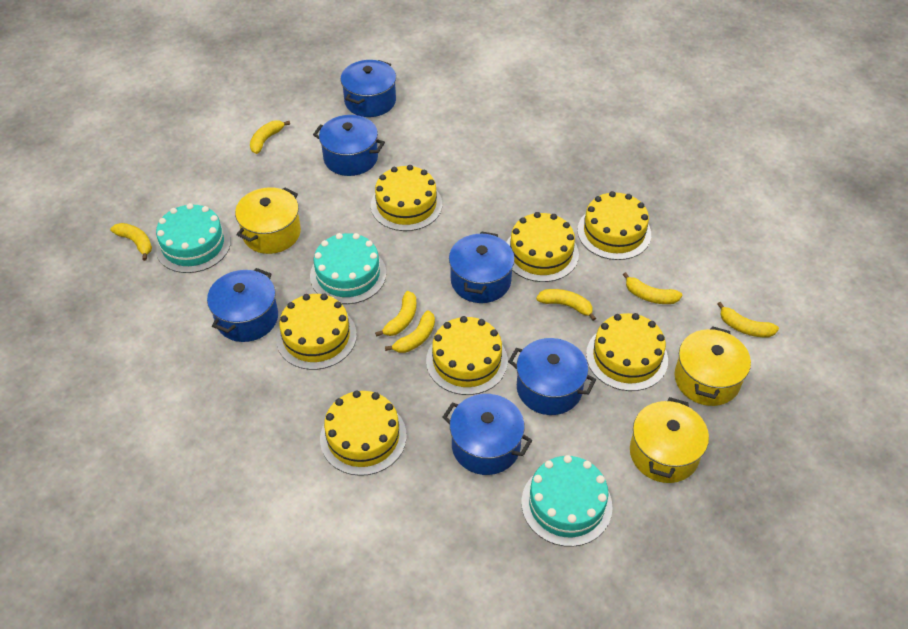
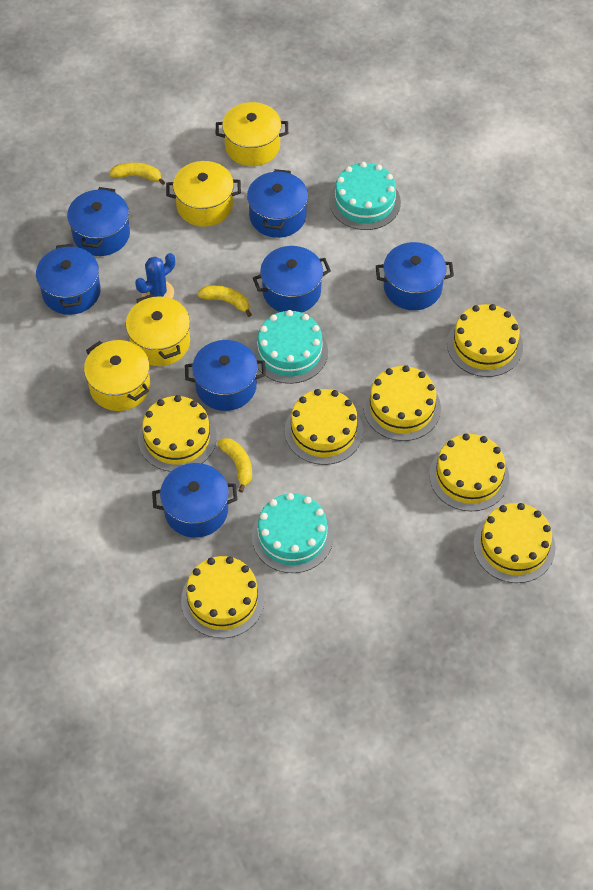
blue cactus: none = 0 -> [135,253,175,299] = 1
blue pot: [207,268,278,342] [313,115,385,176] [341,60,396,117] [442,394,532,475] [449,231,515,303] [508,338,596,415] = 6 -> [36,244,101,315] [67,187,130,256] [152,463,237,538] [185,340,266,411] [247,169,308,238] [253,246,331,312] [376,242,454,310] = 7
yellow banana: [110,223,152,261] [250,120,290,154] [375,291,417,337] [385,310,435,353] [536,289,596,321] [623,272,682,304] [717,302,779,337] = 7 -> [109,162,165,185] [197,285,252,317] [218,438,252,492] = 3
yellow pot: [235,187,301,254] [630,397,709,483] [675,326,751,406] = 3 -> [84,340,150,411] [126,294,190,366] [166,161,241,227] [216,102,288,166] = 4

